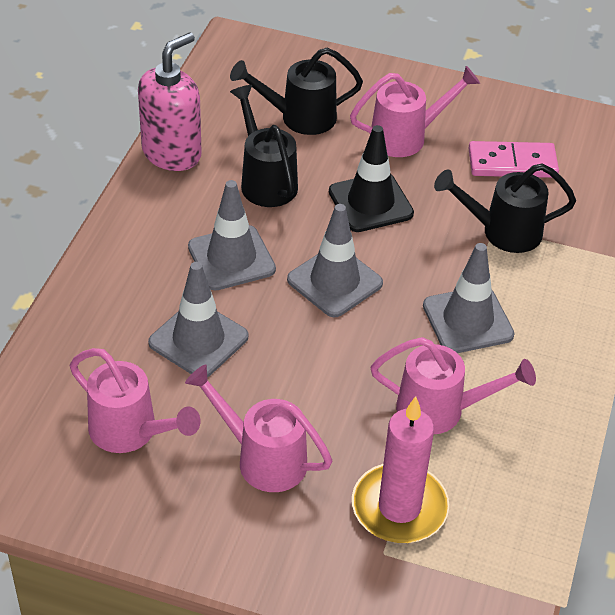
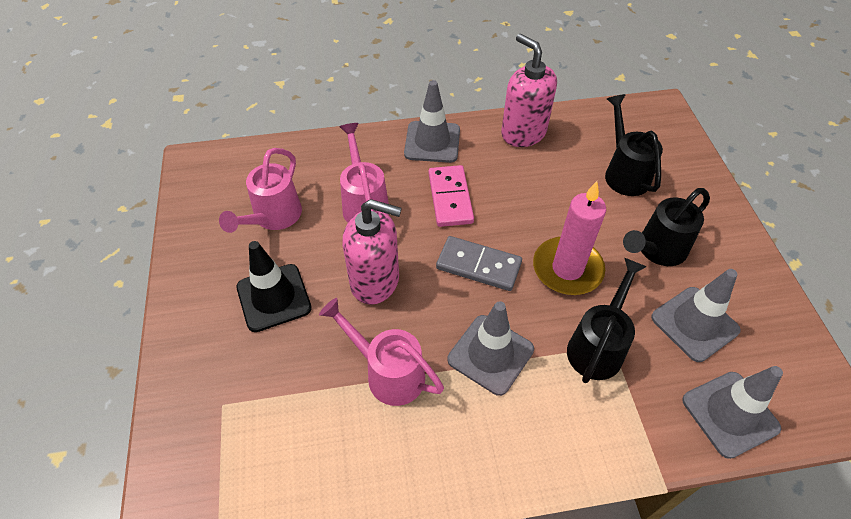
grey domino: none = 0 -> [436,236,522,291] = 1
pink soap dispenser: [138,32,202,171] = 1 -> [342,199,402,305] [501,34,557,147] = 2
pink watering can: [70,348,200,453] [185,364,332,492] [350,66,480,157] [371,337,536,434] = 4 -> [219,148,302,233] [319,298,444,406] [339,123,389,223] = 3

